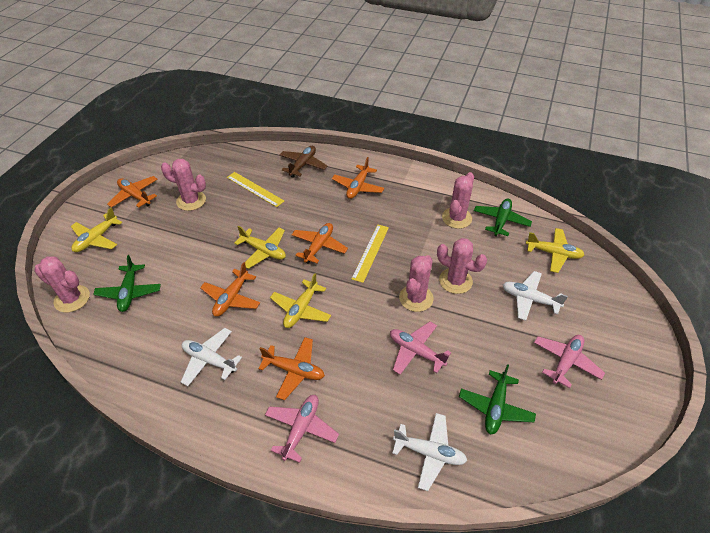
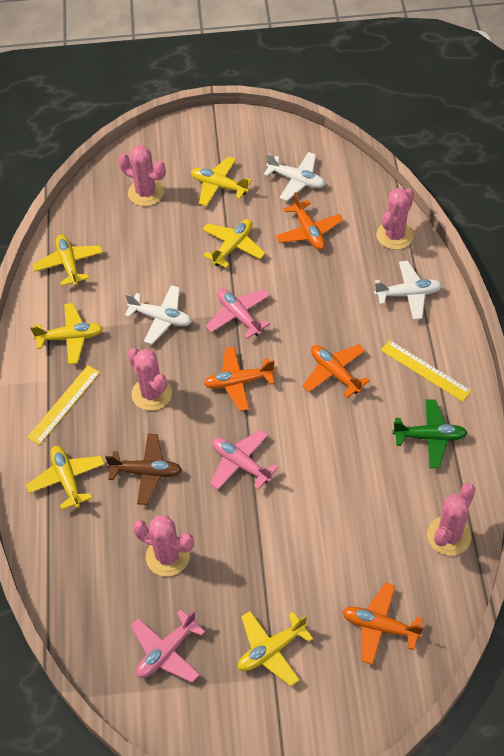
green plane: [93,255,161,312] [459,364,536,434] [474,199,532,237] = 3 -> [392,399,467,468] = 1
orange plane: [107,176,158,208] [200,262,260,317] [258,337,325,400] [292,223,348,264] [332,157,384,199] = 5 -> [204,347,275,411] [276,192,343,250] [303,344,370,398] [342,583,424,665] = 4
yellow plane: [71,207,122,252] [234,226,286,269] [270,273,331,328] [526,228,584,273] = 4 -> [26,446,105,510] [30,303,103,365] [32,234,103,286] [191,157,252,206] [202,219,265,268] [238,611,313,686] = 6

